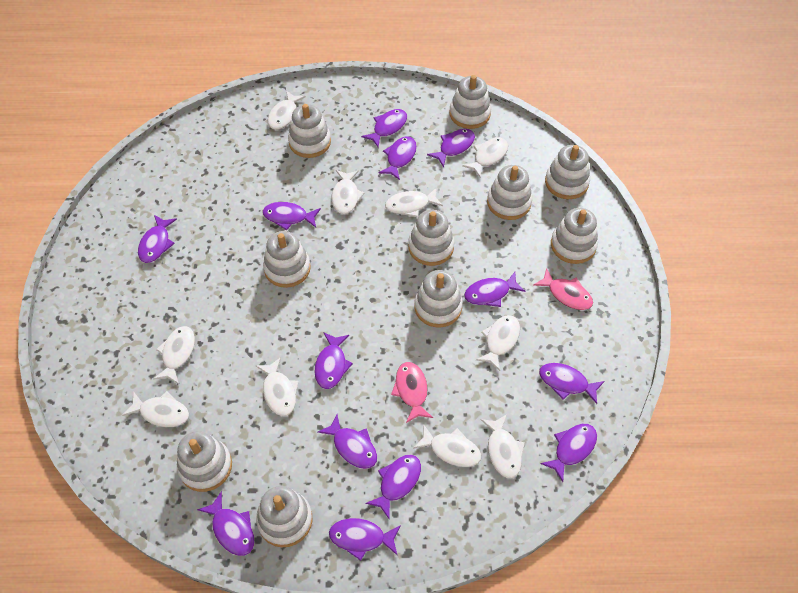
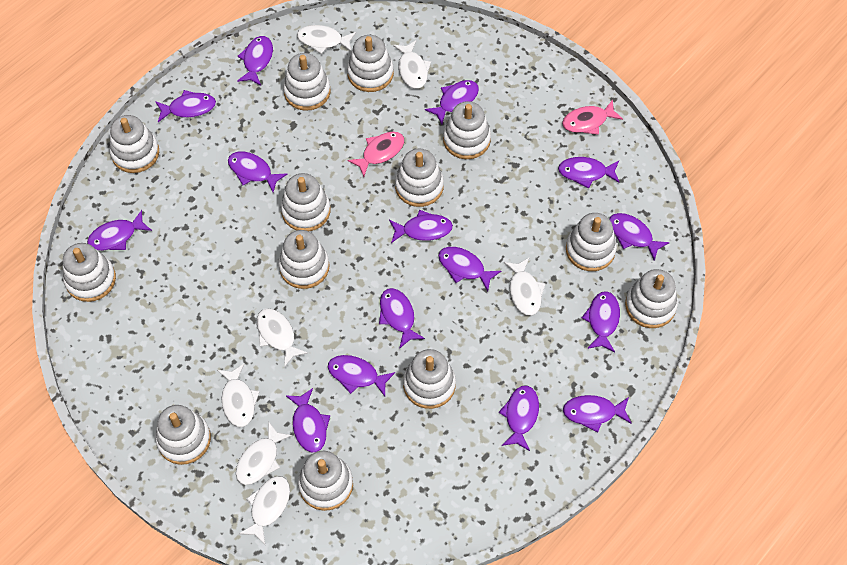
purple fish: [138,215,177,263] [197,491,255,556] [263,202,321,231] [314,332,353,389] [317,414,377,469] [329,518,401,561] [361,109,407,148] [365,455,421,519] [378,136,417,180] [427,129,475,167] [464,272,525,307] [539,363,605,404] [540,424,597,482] = 13 -> [87,210,152,251] [155,90,216,122] [228,152,288,192] [237,36,273,86] [286,388,330,453] [328,355,395,396] [379,288,425,349] [389,210,453,243] [425,80,479,124] [438,247,501,291] [499,385,539,451] [558,157,620,189] [563,395,631,432] [582,291,620,352] [609,213,670,261] = 15
white fish: [122,391,189,427] [153,326,195,384] [255,357,299,416] [268,91,306,130] [332,170,365,214] [385,187,443,217] [413,424,481,467] [462,138,508,177] [476,315,520,371] [480,414,525,478] = 10 -> [217,364,260,427] [236,421,292,485] [239,476,290,546] [257,309,308,367] [297,25,356,54] [393,40,431,89] [503,257,546,316] = 7
white stacking toy: [177,431,232,492] [256,486,313,547] [263,231,311,288] [288,104,331,158] [408,210,454,266] [414,270,463,327] [449,75,491,129] [487,165,532,220] [545,145,590,199] [551,208,598,264] = 10 -> [63,243,116,302] [109,115,159,173] [155,405,211,465] [278,230,329,289] [281,173,330,231] [283,53,331,111] [298,451,353,511] [347,35,394,92] [395,149,444,207] [403,349,456,409] [443,101,491,159] [566,213,617,271] [625,269,678,328] = 13

